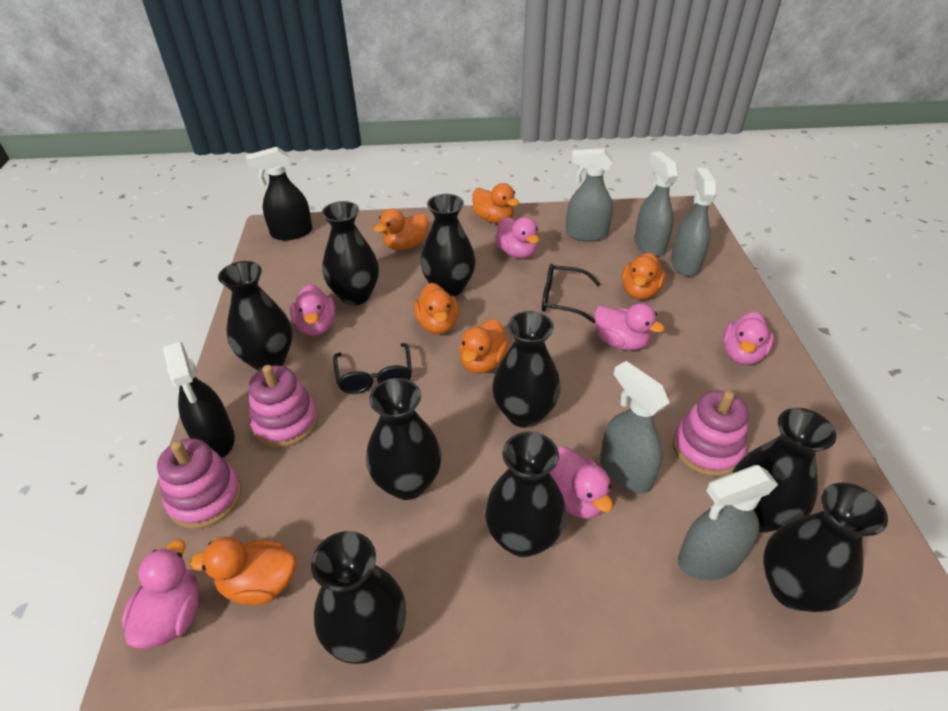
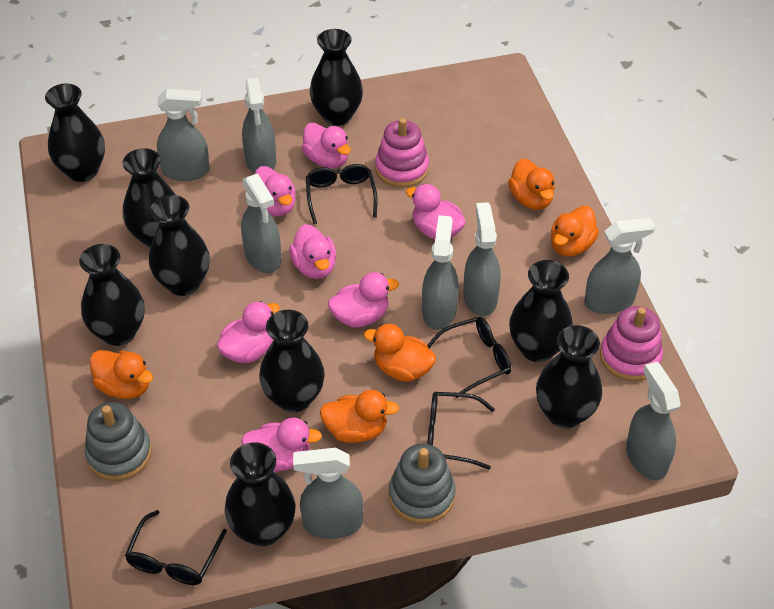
black glasses: [333,343,412,394] [542,264,600,323] = 2 -> [125,510,227,585] [306,164,378,224] [427,317,511,398] [427,392,495,470] = 4
black spray bottle: [163,342,235,458] [246,147,312,240] = 2 -> none = 0
grey spray bottle: [566,149,613,242] [600,361,670,494] [634,151,679,257] [671,168,717,276] [678,465,778,580] = 5 -> [157,89,210,181] [241,173,281,273] [242,78,276,174] [293,448,363,539] [422,215,458,330] [464,202,501,316] [584,218,655,314] [626,362,681,480] = 8
grey stacking toy: none = 0 -> [85,402,152,481] [389,444,456,524] = 2
orange duck: [189,537,296,605] [374,208,428,250] [414,283,459,334] [459,319,509,374] [472,183,519,223] [622,253,666,300] = 6 -> [90,350,153,399] [320,390,399,443] [364,324,436,382] [508,159,555,210] [551,206,599,256] = 5
pink duck: [122,539,199,649] [290,284,336,336] [495,217,539,259] [550,447,613,519] [594,303,665,351] [723,312,774,365] = 6 -> [217,301,280,363] [241,417,322,472] [255,166,296,216] [289,224,337,279] [302,123,351,168] [328,272,399,328] [406,184,466,239] = 7
pink stacking toy: [157,438,241,529] [249,365,318,448] [673,391,748,476] = 3 -> [375,118,429,188] [600,306,663,381] = 2

